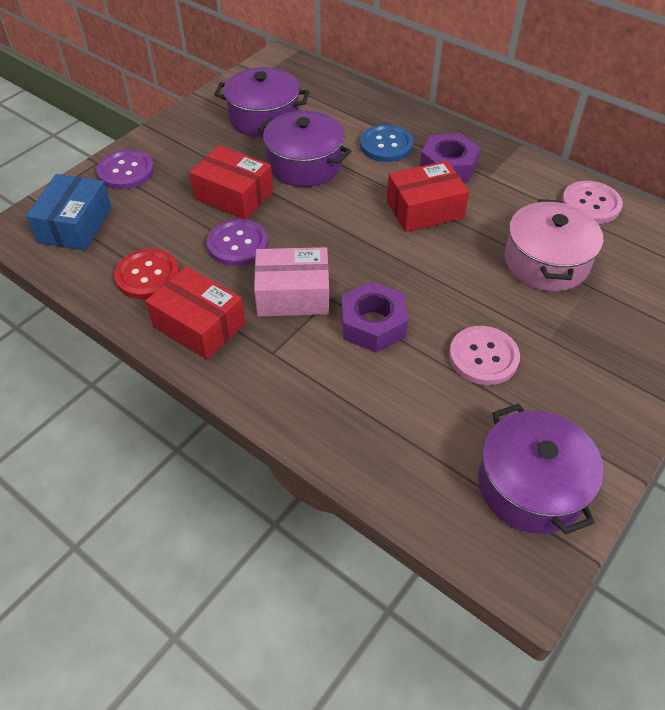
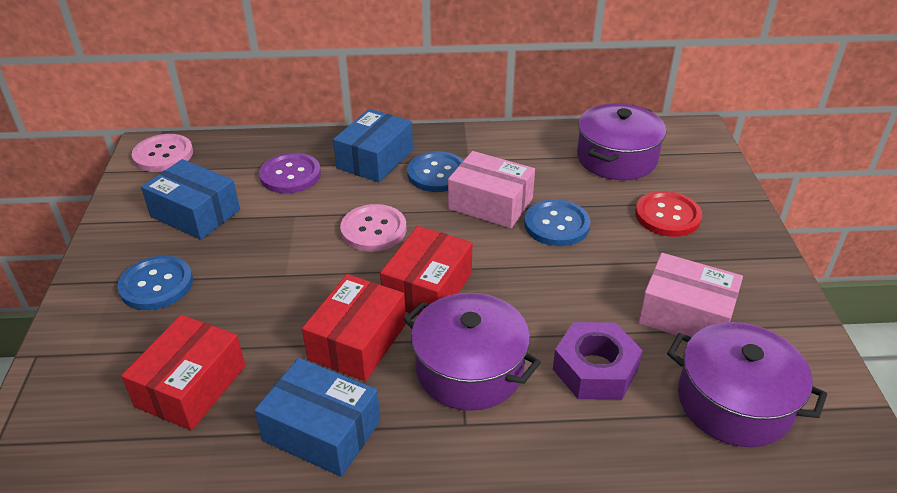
blue box: [26,174,112,251] = 1 -> [141,159,240,240] [255,358,380,477] [333,109,413,183] = 3
blue button: [360,124,414,162] = 1 -> [117,256,193,310] [407,151,464,192] [524,199,591,246] = 3
pink box: [254,247,329,317] = 1 -> [448,151,535,228] [638,253,743,337] = 2
pink pot: [504,199,603,291] = 1 -> none = 0
purple button: [97,149,154,190] [207,219,268,266] = 2 -> [259,153,321,193] = 1
purple nut: [341,281,408,352] [420,133,480,183] = 2 -> [553,322,643,400] = 1

